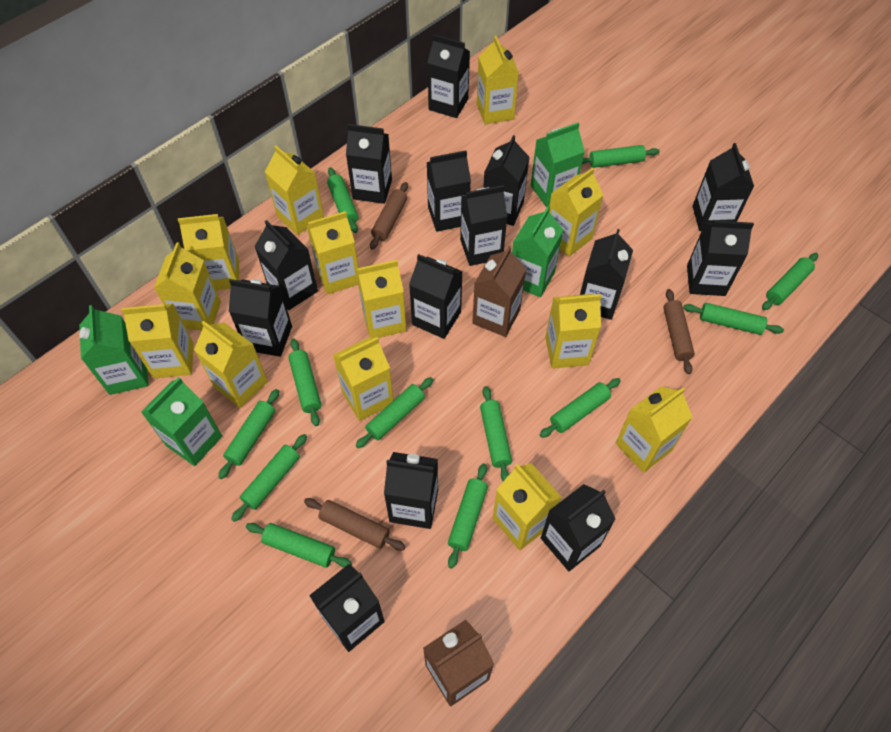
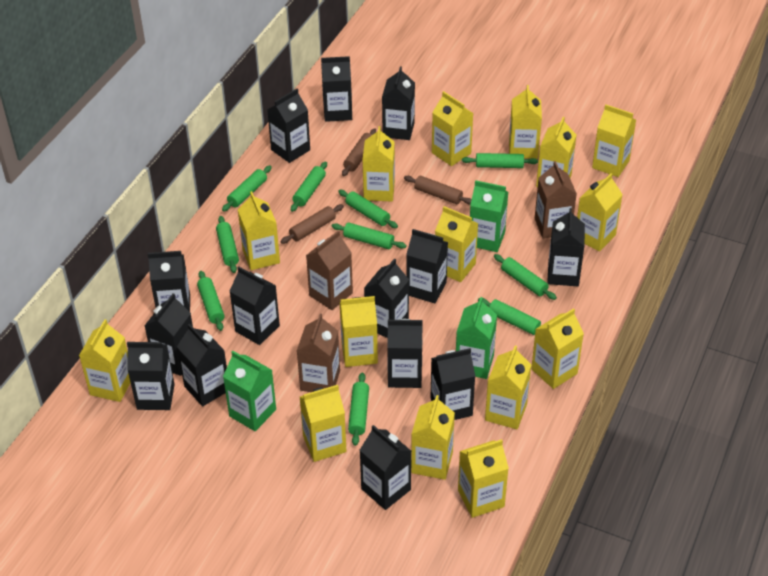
brown carton: [423,620,494,707] [472,246,526,337] = 2 -> [297,314,340,392] [306,230,353,310] [535,161,577,239] = 3
green carton: [79,305,149,395] [141,377,222,466] [512,206,563,297] [531,122,585,207] = 4 -> [223,351,276,431] [456,297,497,379] [470,180,508,252] = 3
green rolling pin: [218,389,279,479] [231,434,307,522] [246,523,352,568] [289,339,321,426] [327,167,359,233] [356,377,433,448] [448,463,488,569] [480,386,512,481] [540,378,621,438] [582,145,660,168] [683,303,784,335] [762,253,818,310] = 12 -> [197,271,225,331] [216,216,239,273] [222,166,272,212] [291,161,327,212] [332,223,407,249] [338,190,398,228] [348,373,369,446] [462,153,538,168] [478,298,541,335] [494,254,557,300] = 10
yellow carton: [121,303,194,378] [154,242,221,331] [178,214,239,290] [194,321,268,408] [265,145,324,235] [307,211,359,294] [333,337,394,421] [356,260,406,339] [477,36,519,124] [493,463,562,550] [545,294,602,369] [549,168,603,257] [616,386,692,473] = 13 -> [79,319,131,402] [238,191,280,270] [300,385,347,462] [340,296,378,367] [363,126,395,202] [411,395,455,480] [432,91,473,166] [435,206,478,282] [458,439,509,518] [485,345,531,429] [509,85,542,159] [531,308,584,389] [536,117,576,187] [577,173,623,252] [592,105,636,177] = 15

